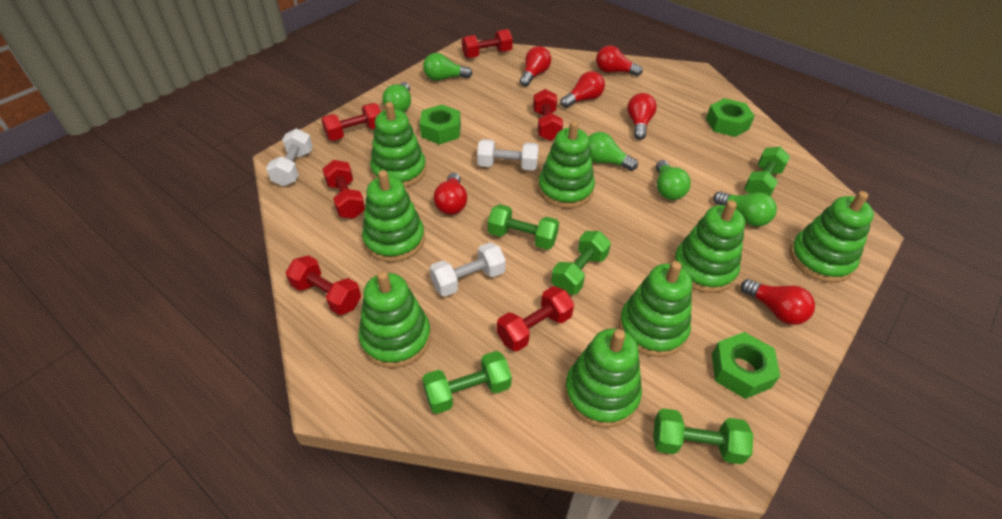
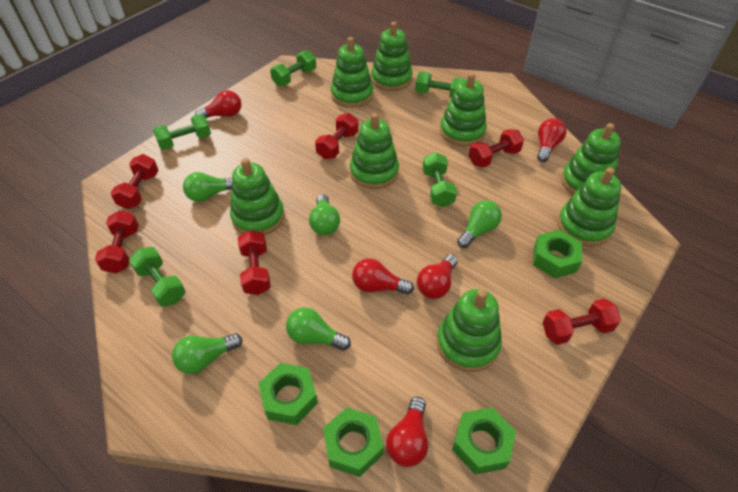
green nut: [420,105,461,145] [706,98,754,137] [712,332,780,399] = 3 -> [258,363,318,425] [323,408,384,477] [452,407,516,475] [533,230,582,278] = 4
red light bulb: [434,173,467,215] [520,46,551,86] [561,71,605,108] [596,45,643,76] [627,93,657,140] [741,279,815,325] = 6 -> [195,90,241,118] [352,258,414,295] [386,397,428,467] [417,254,458,299] [537,118,567,162] = 5
white dumbbell: [266,129,313,186] [430,242,506,297] [477,139,539,171] = 3 -> none = 0

